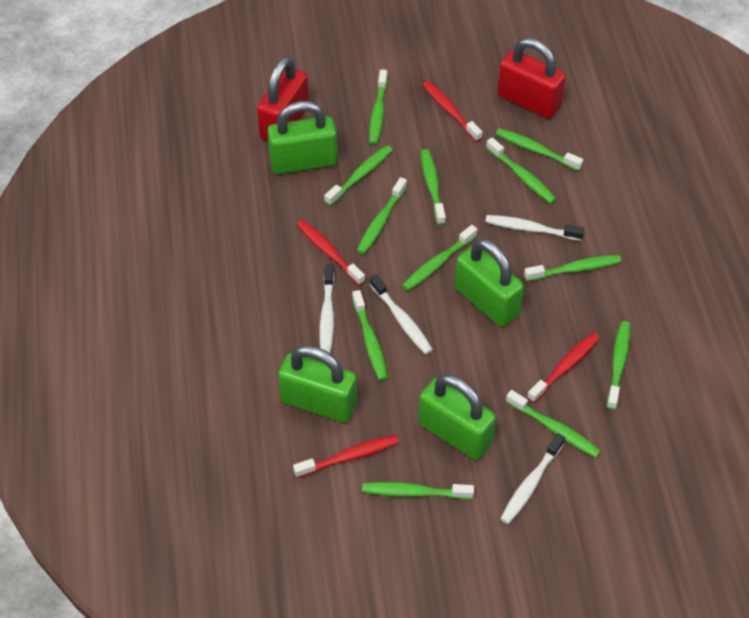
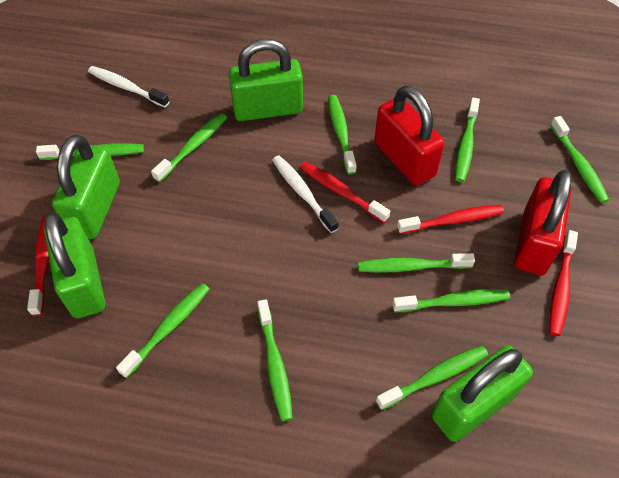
green toothbrush: [324,145,393,206] [352,290,388,381] [357,177,407,254] [362,482,474,499] [369,69,388,145] [402,225,477,291] [421,149,446,225] [486,137,556,204] [496,128,583,171] [506,390,601,458] [524,255,621,281] [607,321,630,410] = 12 -> [36,143,144,160] [116,283,209,378] [151,113,227,182] [257,299,293,421] [328,95,357,175] [358,253,475,273] [376,346,488,410] [392,289,510,312] [455,97,480,182] [550,116,609,203] = 10
white toothbrush: [319,264,334,353] [370,274,433,354] [485,215,584,241] [500,433,565,524] = 4 -> [88,66,169,107] [272,155,339,233] = 2

